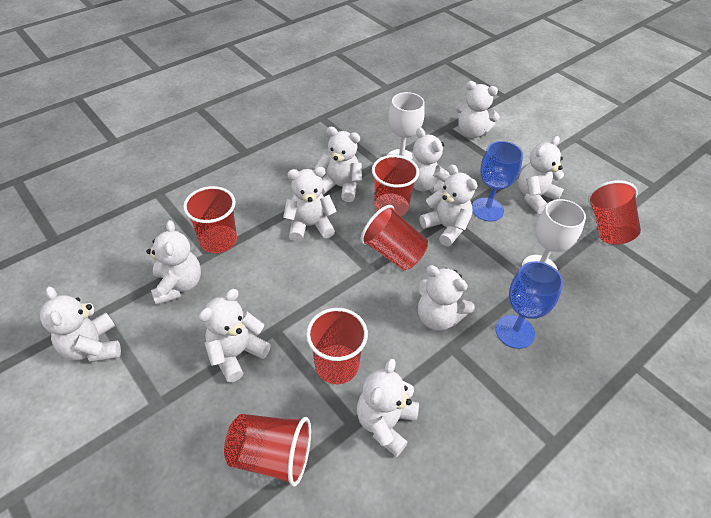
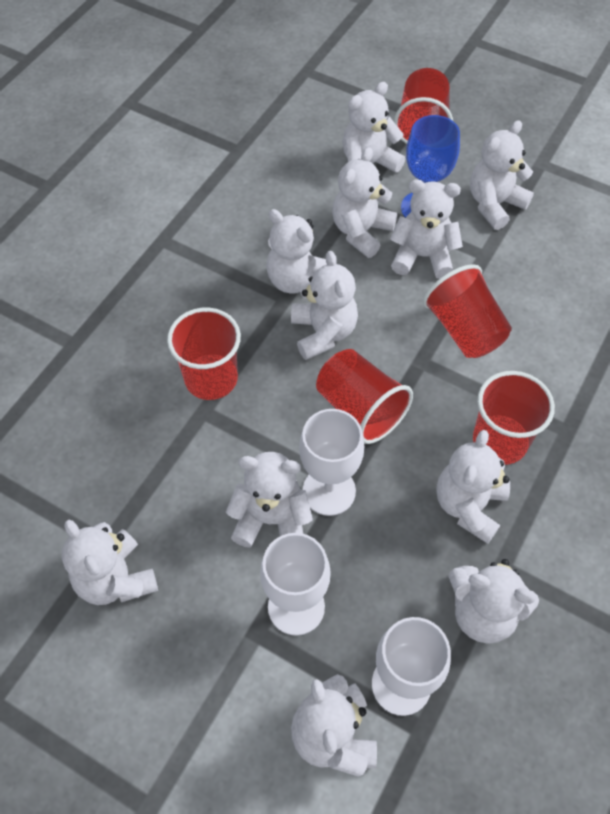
blue goblet: [472,141,523,221] [496,261,563,349] = 2 -> [401,115,460,218] = 1
red cup: [183,186,237,253] [224,414,311,487] [306,308,368,384] [361,205,428,270] [372,155,419,216] [588,180,641,244] = 6 -> [167,308,241,400] [316,349,413,444] [394,68,453,144] [423,264,512,358] [473,371,555,465] = 5
white goblet: [387,92,425,160] [522,199,586,271] = 2 -> [260,533,331,636] [299,409,364,516] [372,617,451,716] = 3

